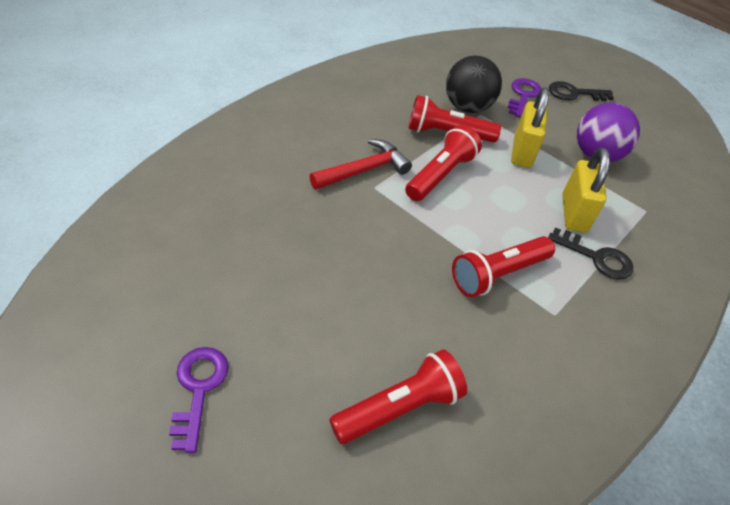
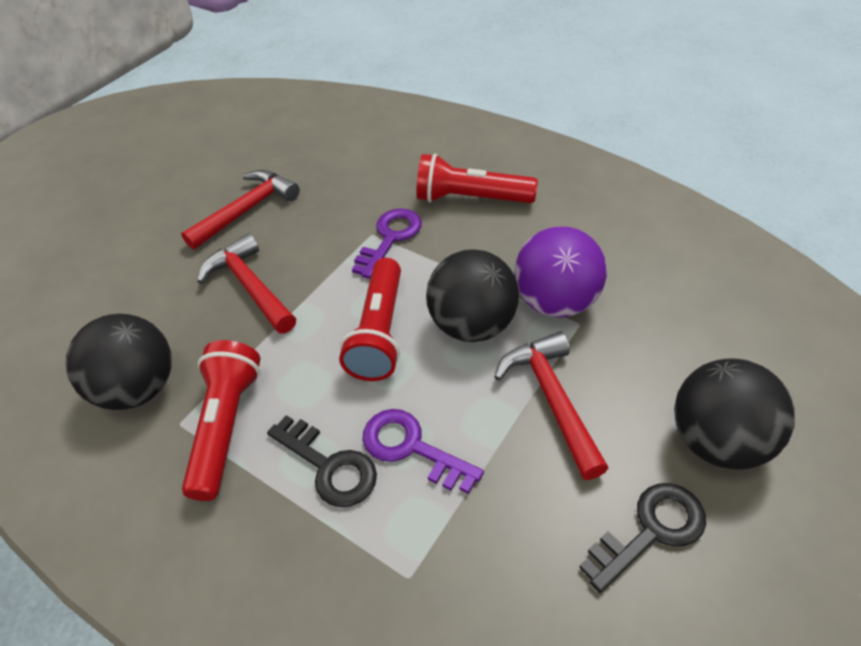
black ball: [446,55,502,113] = 1 -> [66,314,172,410] [426,249,519,342] [674,358,795,470] = 3
red flashlight: [329,350,467,444] [405,125,482,201] [408,95,501,143] [452,236,555,297] = 4 -> [182,340,260,501] [339,258,401,381] [416,153,538,203] = 3
red hammer: [309,139,412,190] = 1 -> [181,170,300,250] [197,233,296,334] [494,331,608,480] = 3
yellow padlock: [511,88,549,168] [562,147,610,232] = 2 -> none = 0

